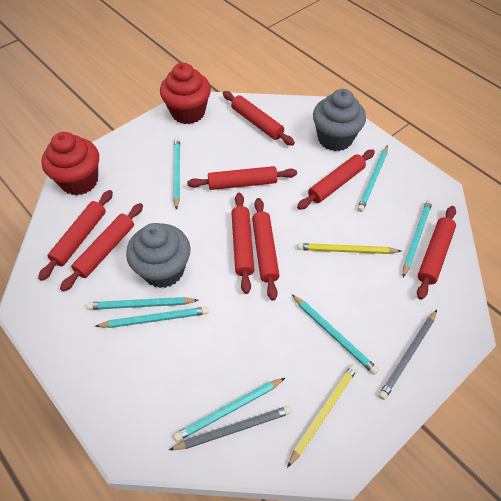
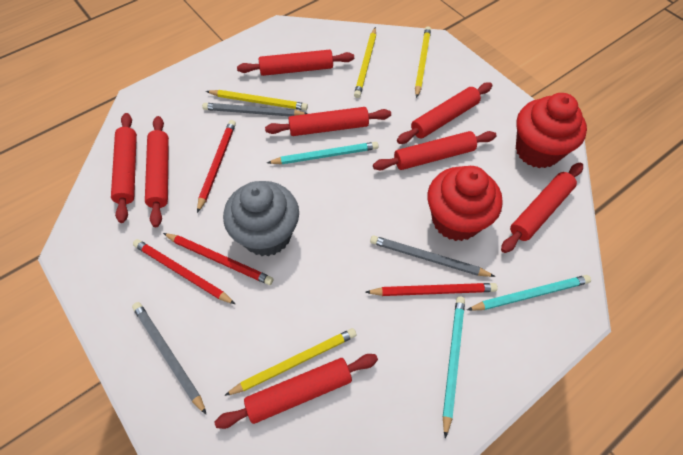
grey cupcake: [126,223,191,288] [313,89,366,151] = 2 -> [223,181,299,256] = 1
grey pencil: [169,406,292,450] [379,310,437,400] = 2 -> [132,302,207,415] [202,103,307,116] [370,235,496,277] = 3
red pencil: none = 0 -> [133,239,235,304] [163,233,274,285] [197,120,236,213] [365,283,498,296] = 4
turquoise pencil: [87,297,198,310] [95,307,208,328] [173,138,180,210] [174,378,285,442] [292,295,379,375] [357,145,388,212] [403,199,433,277] = 7 -> [267,142,378,164] [443,296,465,438] [467,275,591,311] = 3
yellow pencil: [287,364,358,468] [298,243,401,254] = 2 -> [206,90,308,110] [224,328,357,396] [354,27,376,98] [415,26,431,98] = 4

